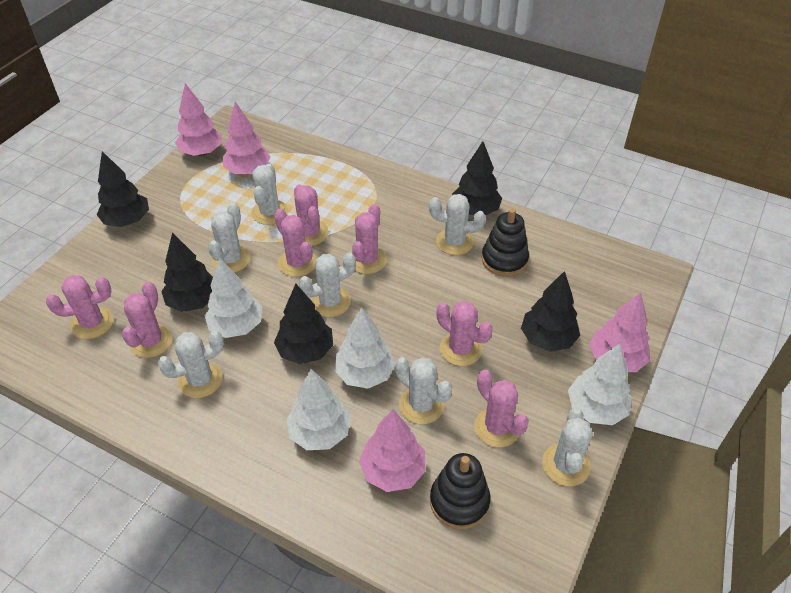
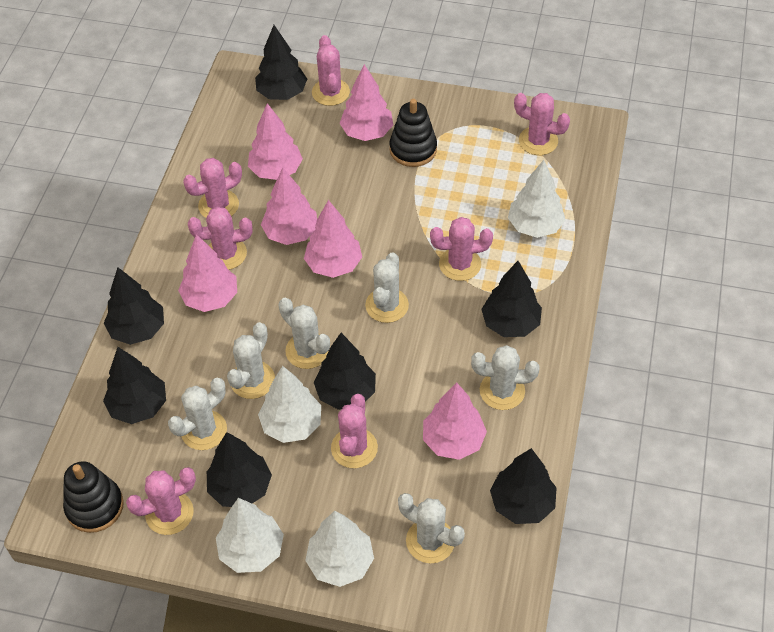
black tree: [97,151,149,227] [161,233,213,312] [274,284,333,364] [452,141,502,215] [521,271,580,352] = 5 -> [103,347,166,424] [104,267,164,345] [207,432,272,507] [255,25,307,100] [314,333,376,410] [481,261,542,337] [490,448,557,524] = 7
pink tree: [175,83,222,156] [223,101,270,175] [359,409,426,492] [589,292,650,372] = 4 -> [178,234,237,312] [248,103,303,180] [261,168,317,245] [304,200,362,278] [339,64,393,141] [423,382,487,460] = 6
white cactus: [158,331,224,398] [208,203,251,273] [251,164,288,225] [299,252,356,317] [395,357,452,424] [429,194,486,255] [542,408,593,486] = 7 -> [168,378,227,450] [227,322,275,399] [279,298,330,369] [365,252,409,323] [398,493,465,563] [471,345,539,410] = 6

